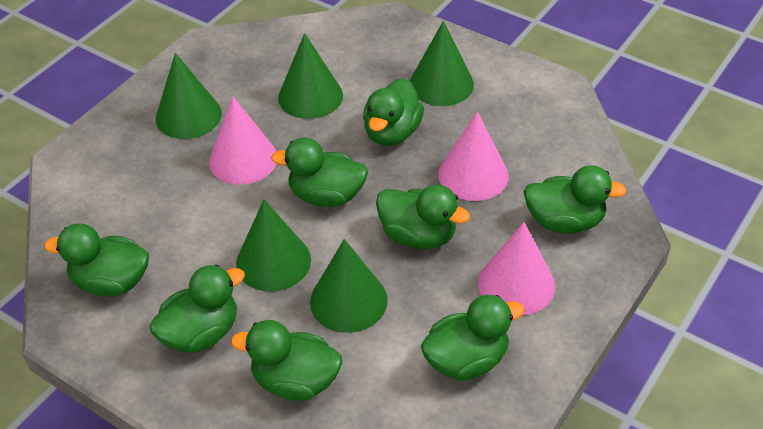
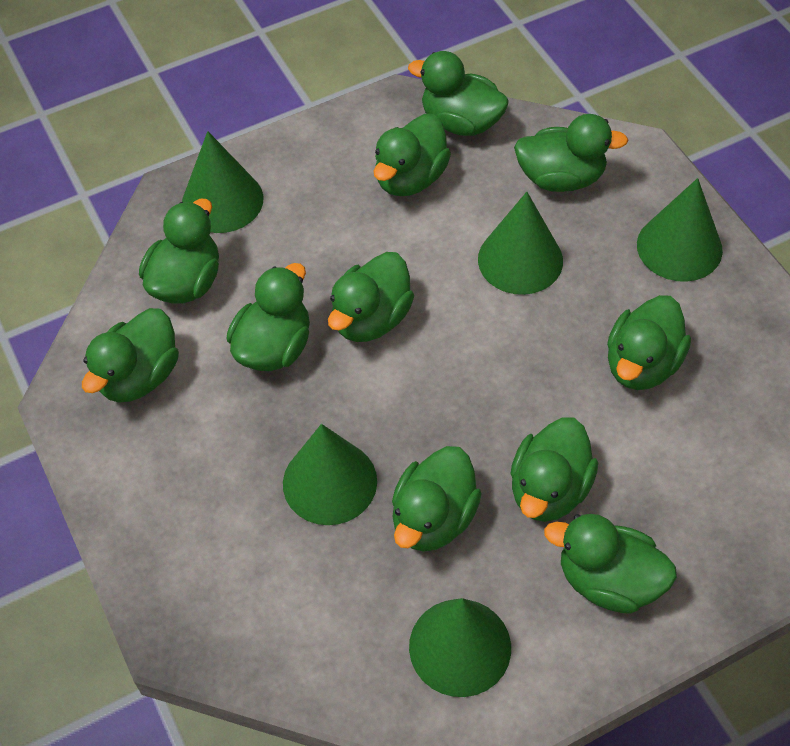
green duck: [44,223,149,297] [149,265,245,353] [231,320,342,401] [271,138,368,207] [363,78,424,146] [376,185,470,249] [421,295,524,381] [524,165,627,233] = 8 -> [82,308,179,403] [139,199,219,304] [226,263,310,371] [328,252,414,342] [373,114,451,196] [392,446,482,552] [408,51,509,136] [510,417,598,522] [514,114,628,192] [544,514,677,614] [607,295,691,390] = 11
pink cone: [209,97,277,185] [438,111,508,201] [478,222,555,315] = 3 -> none = 0

